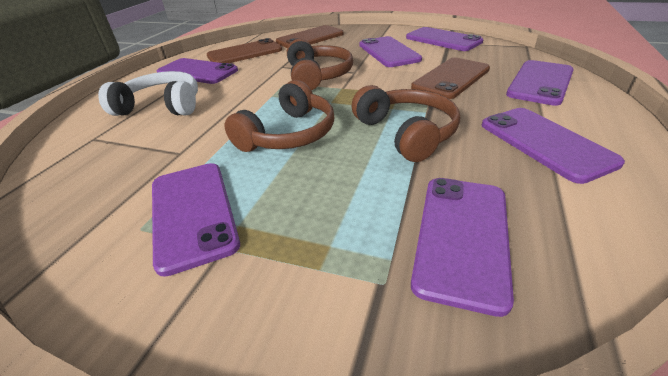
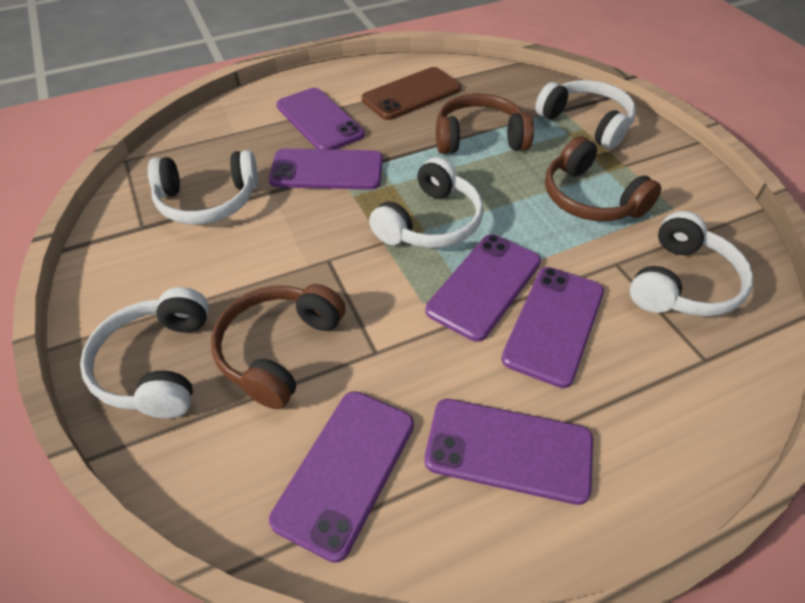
brown phone: [207,38,282,63] [276,25,344,48] [411,58,490,99] = 3 -> [362,67,461,120] = 1
purple phone: [152,163,240,277] [157,58,238,84] [359,36,422,67] [406,27,484,51] [411,178,514,317] [482,108,625,184] [506,60,574,106] = 7 -> [269,148,383,190] [269,391,414,563] [276,88,364,150] [424,399,593,505] [426,234,541,342] [501,267,604,388] = 6
white headphones: [98,71,198,116] = 1 -> [80,287,209,418] [148,150,258,224] [369,157,484,248] [535,80,636,149] [630,211,754,316] = 5

